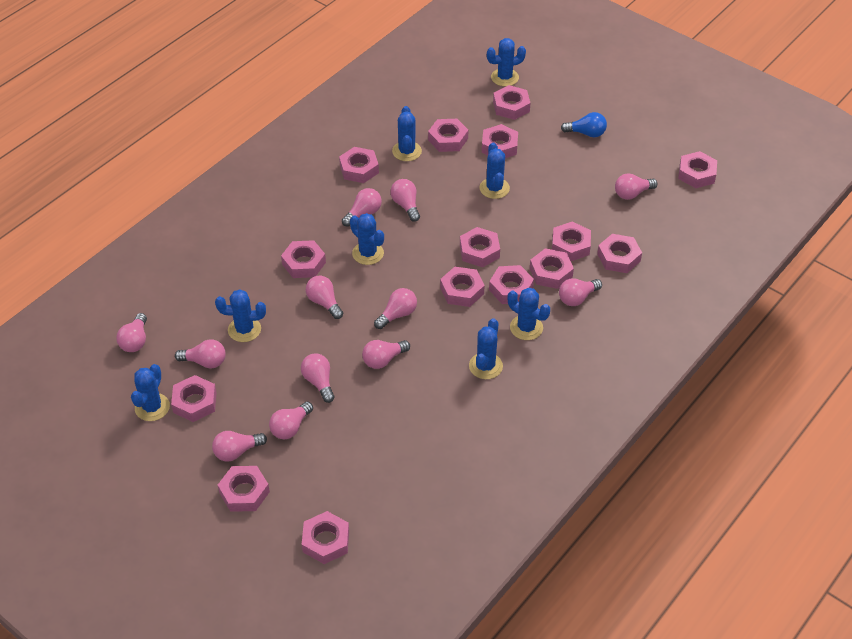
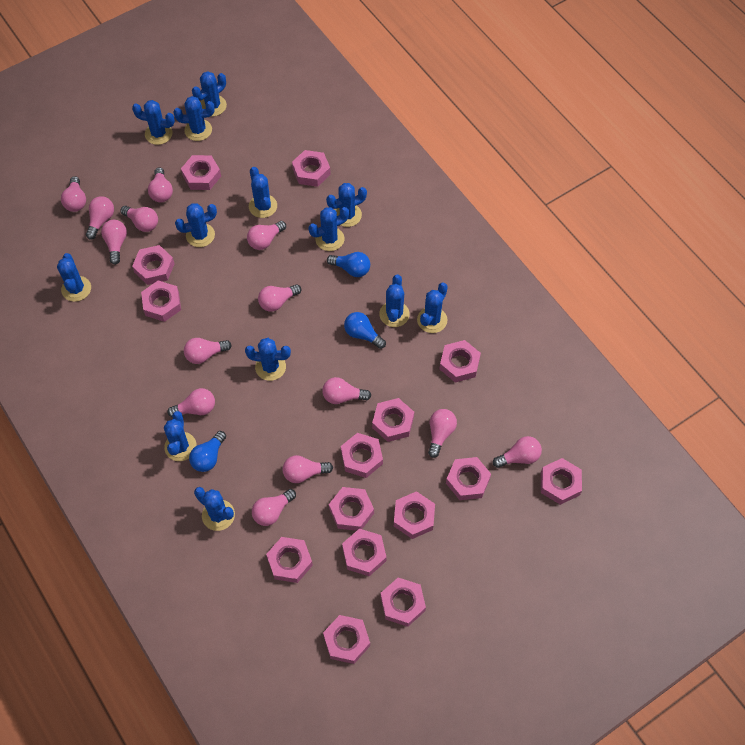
blue cactus: [131,364,170,421] [215,289,266,342] [350,213,384,265] [392,106,422,161] [469,318,503,379] [480,142,510,199] [487,38,526,86] [508,288,550,340] = 8 -> [57,253,91,302] [132,100,175,145] [164,411,197,461] [174,96,214,141] [175,203,217,247] [192,71,227,116] [194,487,235,531] [245,338,291,381] [249,167,277,218] [308,207,349,251] [326,183,367,227] [379,275,410,327] [417,282,448,333] = 13
blue light bulb: [561,112,607,137] = 1 -> [189,431,226,472] [327,252,370,277] [344,312,386,349] = 3
pink light bulb: [116,313,147,352] [175,339,226,369] [212,431,267,462] [269,402,313,439] [301,353,335,403] [306,276,343,319] [342,188,382,227] [362,340,410,369] [374,288,417,329] [390,179,420,222] [559,278,602,306] [615,173,658,200] = 12 -> [61,176,86,212] [86,196,114,240] [101,220,127,265] [120,206,158,232] [148,167,173,202] [167,388,215,417] [184,338,232,364] [247,221,286,250] [252,489,296,526] [258,284,301,312] [283,455,333,483] [322,377,371,404] [428,409,457,458] [493,436,542,468] = 14

